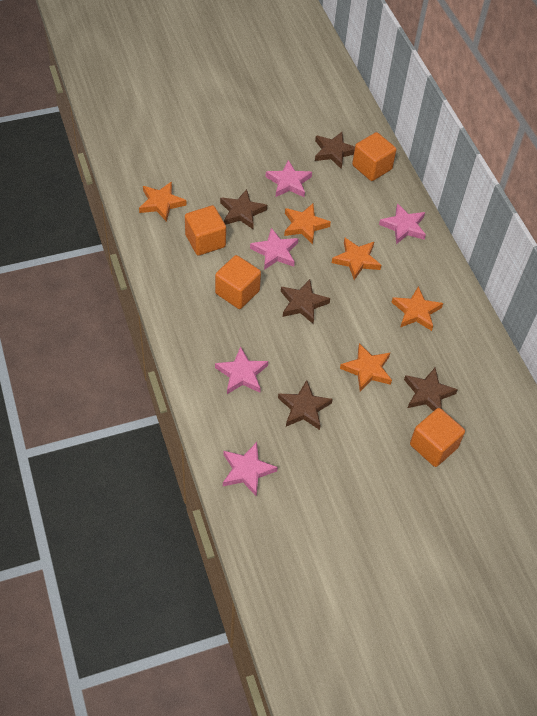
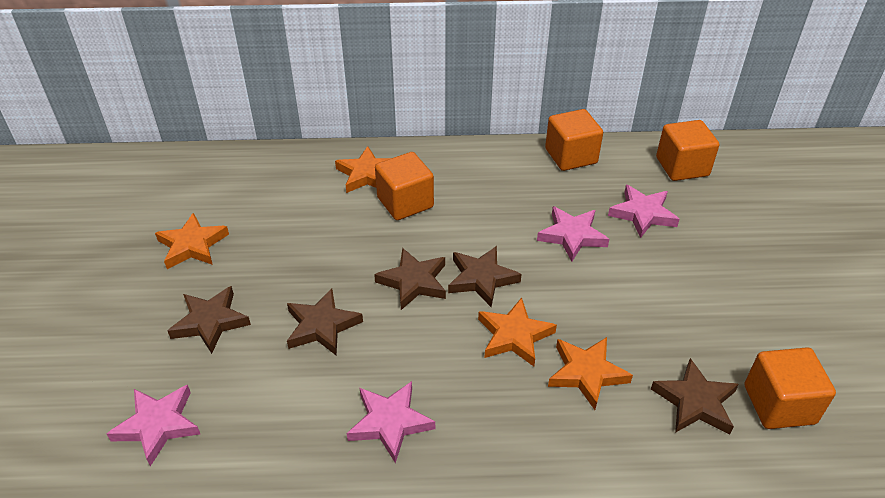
orange star: [139,181,187,222] [284,204,331,244] [332,238,381,280] [340,343,392,391] [391,286,443,331] = 5 -> [155,213,229,269] [335,146,391,193] [478,297,557,366] [548,337,633,410] = 4
pink star: [215,346,268,394] [223,442,278,497] [250,228,298,270] [266,160,312,197] [379,203,426,244] = 5 -> [107,385,200,466] [347,381,435,463] [537,206,609,262] [608,185,679,238] = 4

